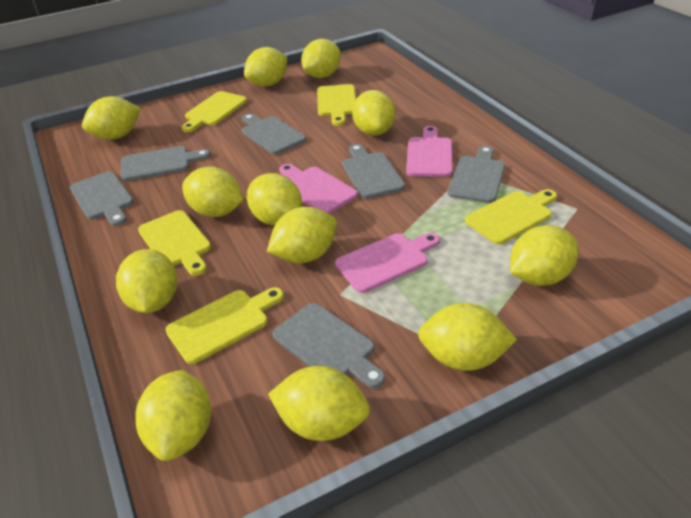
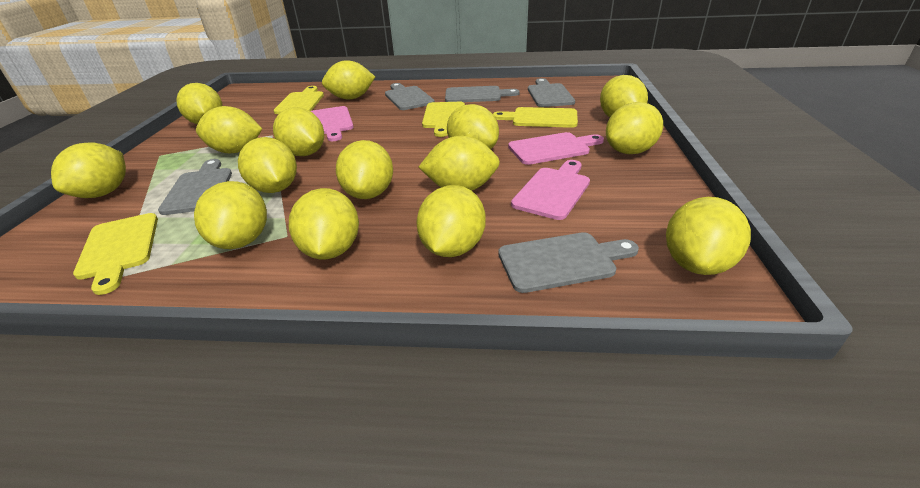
grey cutting board: [70,171,133,226] [121,146,210,181] [242,113,306,155] [273,303,385,388] [342,144,405,199] [447,146,505,203] = 6 -> [158,159,232,215] [385,83,435,110] [445,86,520,102] [498,232,639,293] [528,78,575,107] = 5
yellow cutting board: [138,210,211,276] [166,287,284,364] [181,91,247,132] [317,84,356,126] [465,189,557,244] = 5 -> [73,213,158,295] [273,86,324,114] [422,102,465,137] [493,107,578,128] = 4
yellow lemon: [82,96,141,139] [116,249,178,313] [135,370,211,461] [182,166,243,217] [244,47,287,87] [247,173,302,226] [267,207,337,263] [268,366,370,441] [301,39,341,78] [352,90,395,136] [418,303,517,371] [510,225,579,286] = 12 -> [51,142,126,198] [176,83,223,124] [194,181,267,249] [196,106,262,153] [238,137,297,193] [273,107,324,156] [289,188,359,259] [322,60,375,100] [336,140,393,199] [417,185,486,257] [419,136,500,191] [447,104,499,149] [600,75,648,118] [606,102,663,154] [666,197,751,275] = 15

